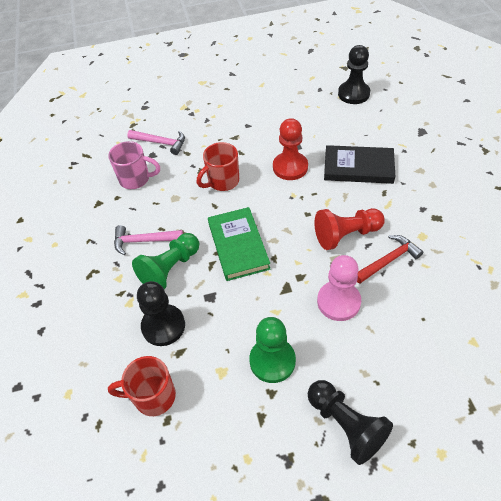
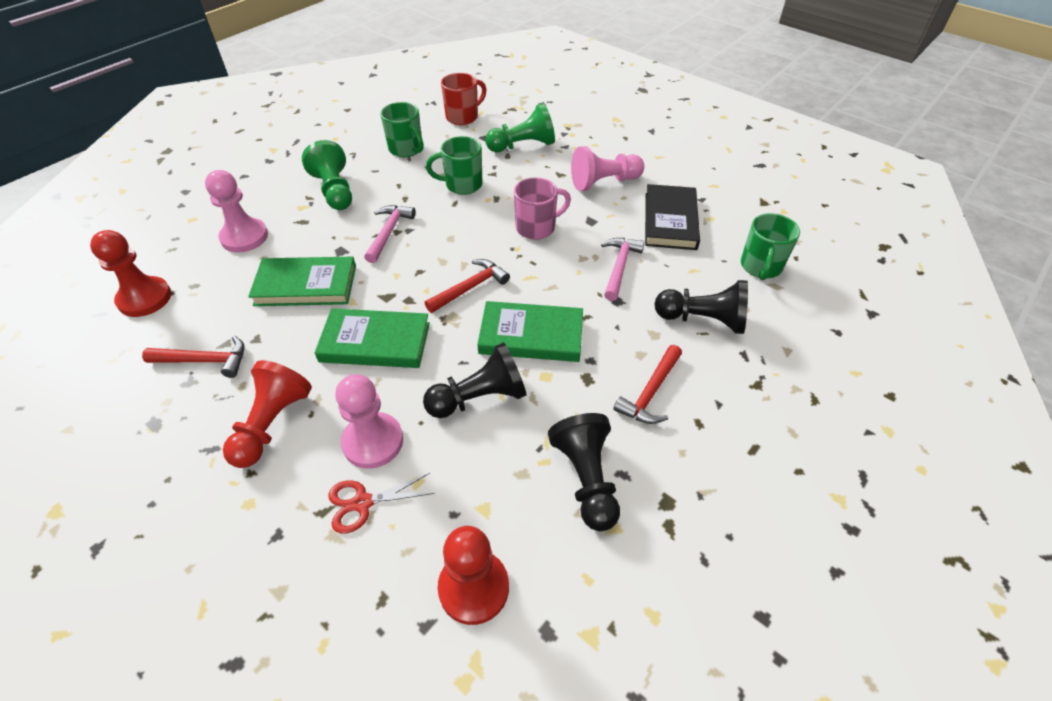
green book: [208,207,270,281] = 1 -> [248,257,356,306] [315,308,430,368] [477,301,583,362] = 3
green mug: none = 0 -> [380,102,423,157] [426,136,483,195] [741,213,800,280] = 3
pink pawn: [317,255,361,321] = 1 -> [205,170,268,253] [335,374,403,469] [571,146,644,191] = 3
red hammer: [357,235,423,283] = 1 -> [142,336,245,378] [425,259,510,313] [613,345,682,424] = 3
red mug: [108,356,176,416] [197,142,239,191] = 2 -> [441,73,486,125] = 1
red pawn: [273,118,308,180] [315,208,385,250] = 2 -> [90,230,171,317] [223,360,312,468] [438,526,509,625] = 3
red scissors: none = 0 -> [328,473,435,534] = 1

